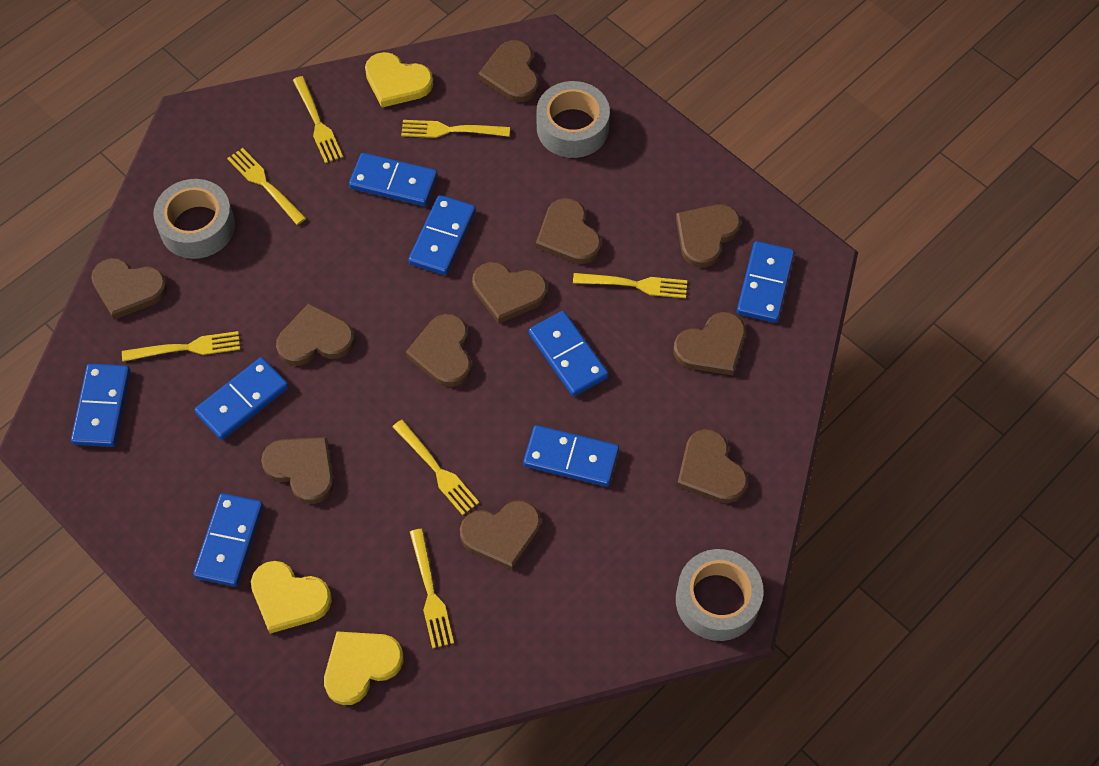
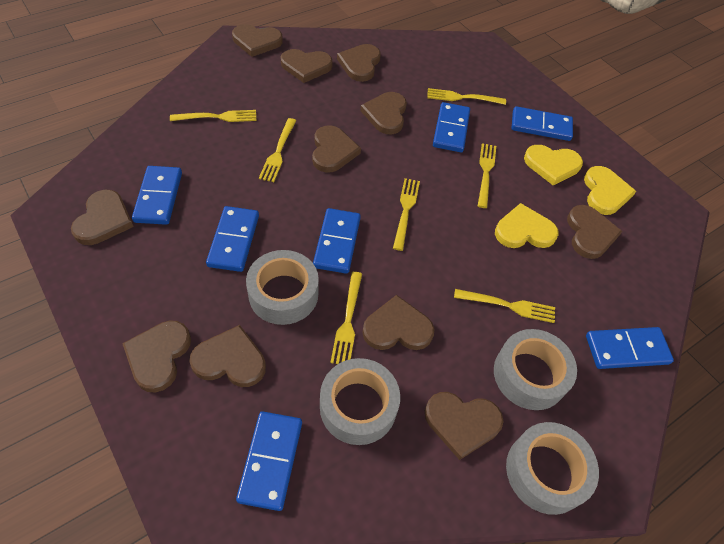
blue domino: [71,364,131,447] [193,493,263,587] [195,357,289,440] [349,153,438,206] [408,195,476,275] [523,425,619,487] [529,311,609,396] [737,241,794,323] = 8 -> [132,166,182,225] [206,206,259,272] [236,411,302,511] [313,208,361,274] [433,102,470,152] [512,106,573,141] [586,327,674,369] = 7
grey tape: [153,179,235,259] [536,81,610,158] [676,549,764,641] = 3 -> [246,250,319,325] [320,358,400,445] [494,329,577,410] [506,422,599,515] = 4

